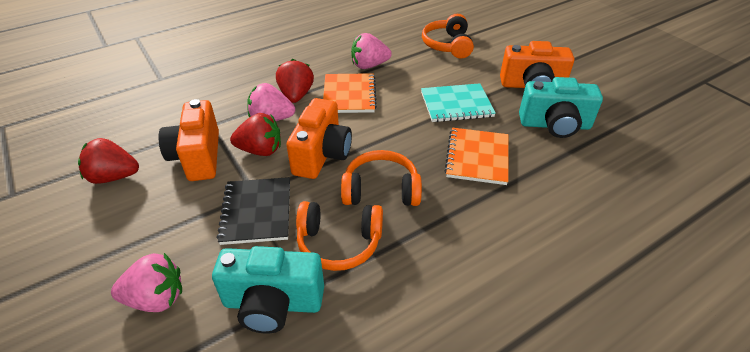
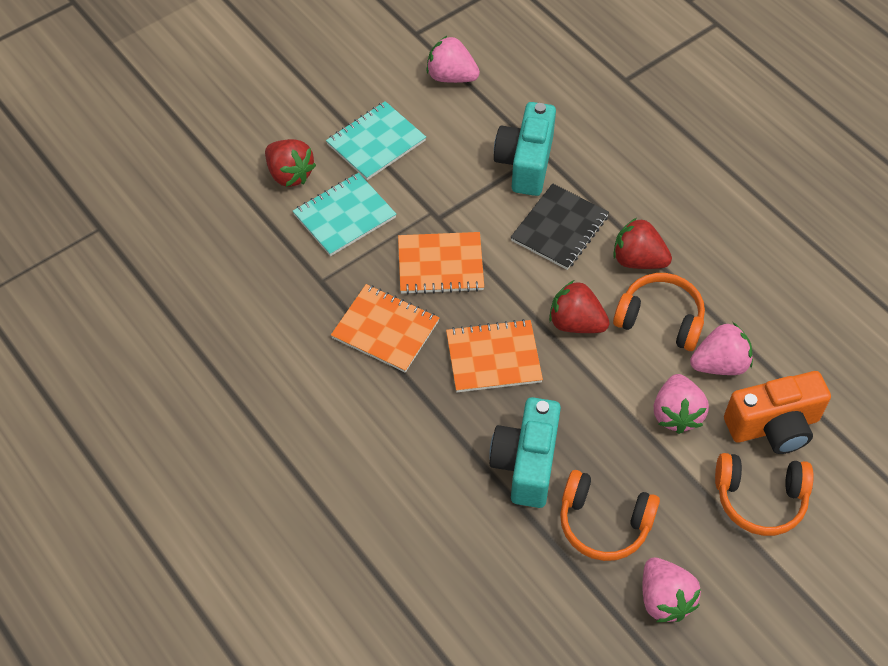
orange camera: [159,99,219,181] [286,98,352,179] [500,41,574,88] = 3 -> [724,371,831,454] = 1
orange notebook: [323,73,377,113] [444,128,508,185] = 2 -> [331,284,439,373] [398,232,484,295] [446,319,543,392] = 3
pink strawberry: [111,253,182,312] [247,83,295,121] [351,33,392,69] = 3 -> [426,36,480,83] [643,557,701,622] [654,374,709,434] [690,322,753,375] = 4
turquoise notebook: [421,83,496,122] = 1 -> [293,173,396,256] [326,101,426,180] = 2

